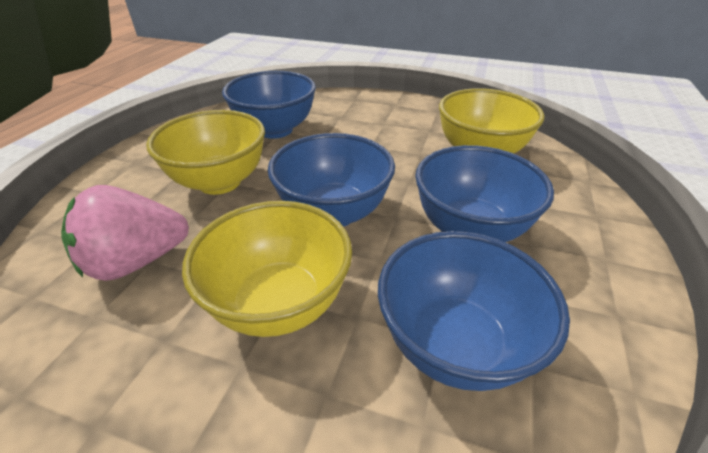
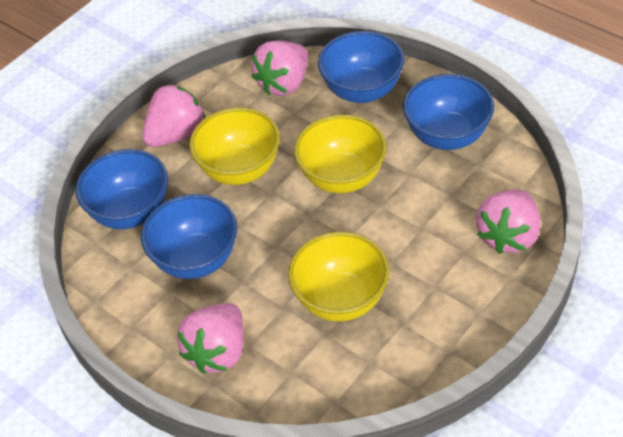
pink strawberry: [61,185,189,281] = 1 -> [142,84,205,147] [177,303,244,374] [252,41,308,96] [476,190,540,254] = 4

